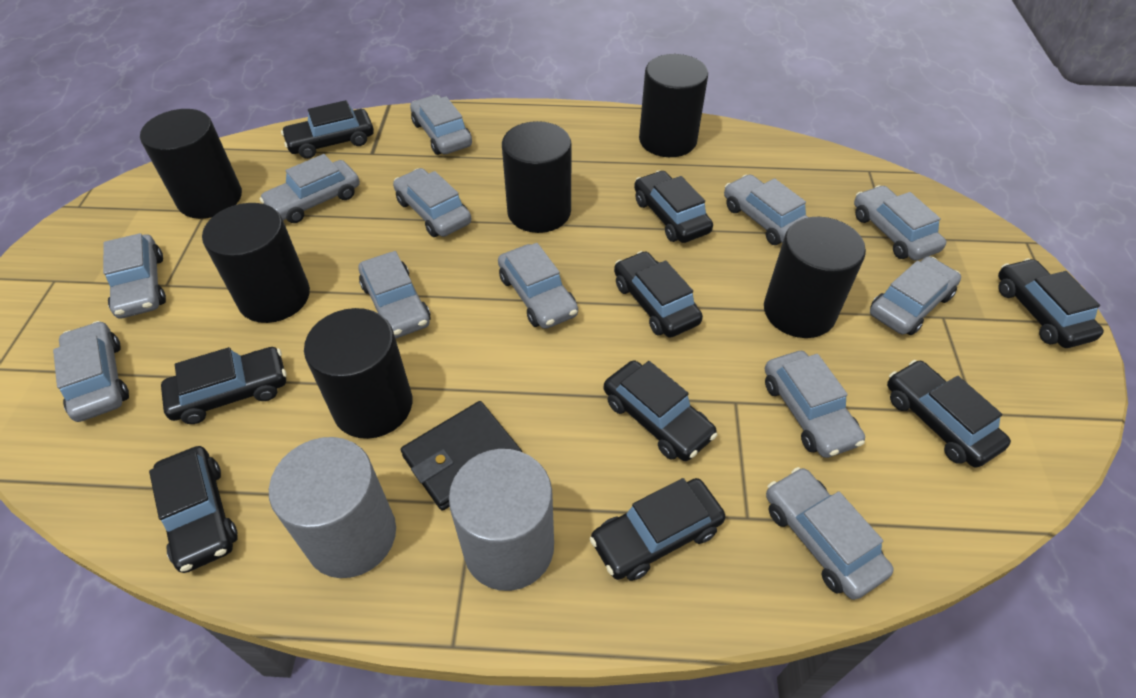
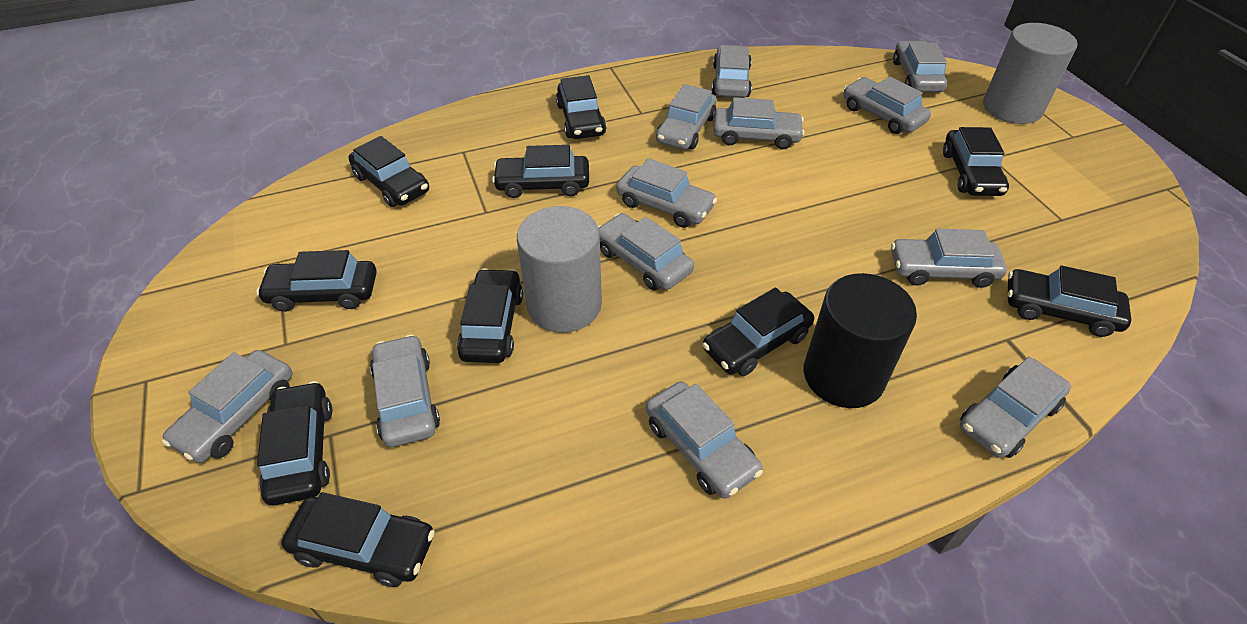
black car: [149,446,238,573] [161,347,286,424] [281,100,374,159] [590,478,726,581] [604,360,717,461] [614,251,703,337] [634,171,713,243] [887,360,1011,468] [998,258,1104,348] = 9 -> [256,250,377,312] [257,381,332,505] [281,492,435,587] [348,136,429,207] [457,268,523,363] [492,145,589,198] [556,75,607,139] [702,287,814,376] [943,127,1009,196] [1008,266,1131,337] = 10
black cylinder: [140,109,242,219] [202,203,310,323] [304,308,412,439] [502,121,572,233] [639,54,708,157] [764,217,866,338] = 6 -> [804,273,917,408] = 1
black wallet: [401,401,522,511] = 1 -> none = 0

